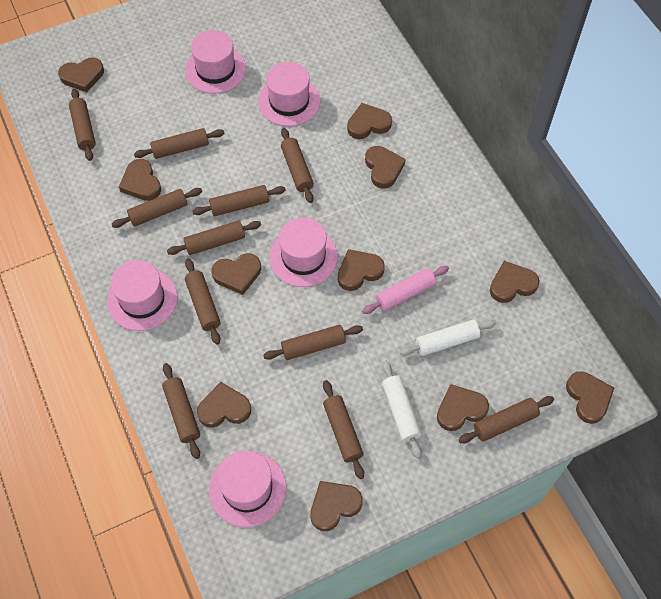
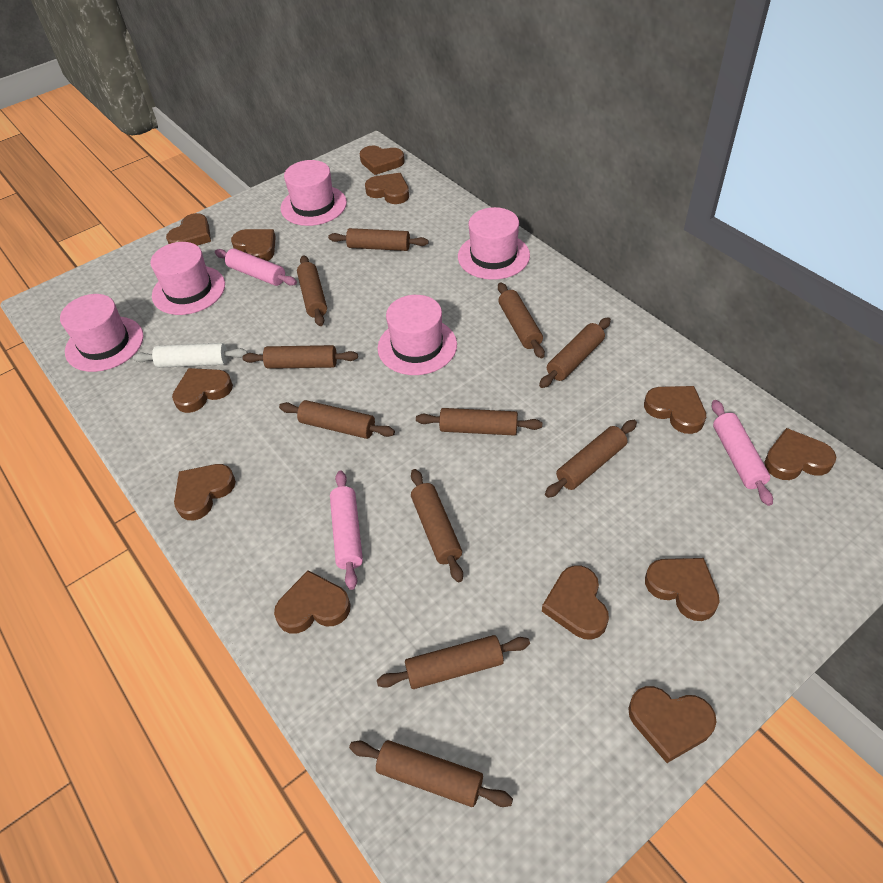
brown heart: [58,57,104,92] [119,159,161,201] [197,382,251,428] [211,253,261,295] [310,481,363,531] [338,249,385,291] [347,103,392,139] [365,146,406,189] [437,384,489,431] [490,261,539,303] [566,371,614,424] = 11 -> [166,213,211,246] [172,368,233,413] [174,464,236,520] [231,229,276,261] [274,570,351,634] [360,146,405,175] [365,173,409,204] [542,566,609,639] [628,686,717,763] [644,386,706,434] [645,558,720,621] [764,428,836,480] = 12
pink rolling pin: [362,266,449,314] = 1 -> [215,248,297,286] [330,471,363,590] [712,400,773,506] = 3
white rolling pin: [382,360,422,459] [399,320,496,356] = 2 -> [133,343,248,368] = 1

